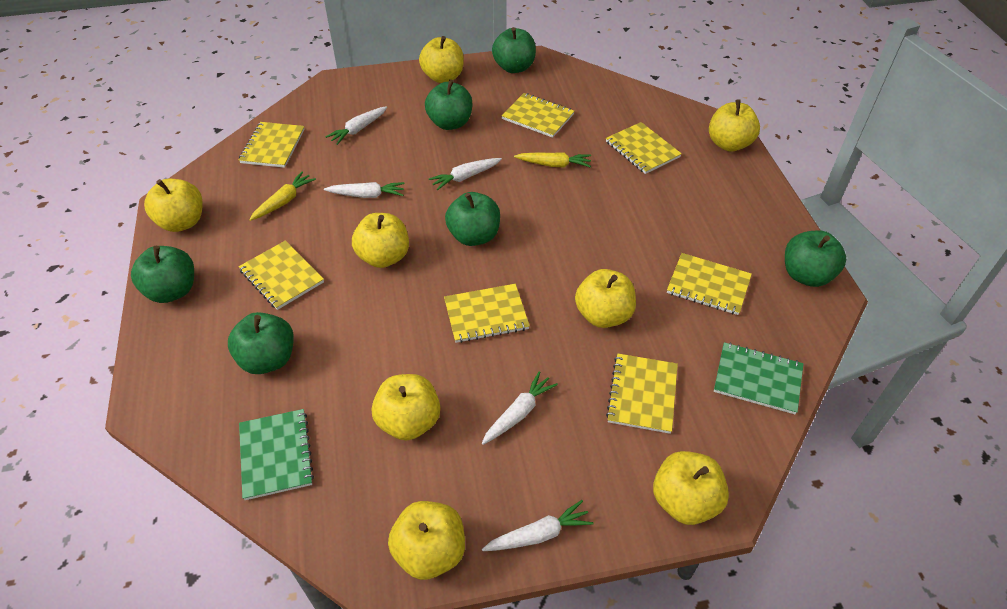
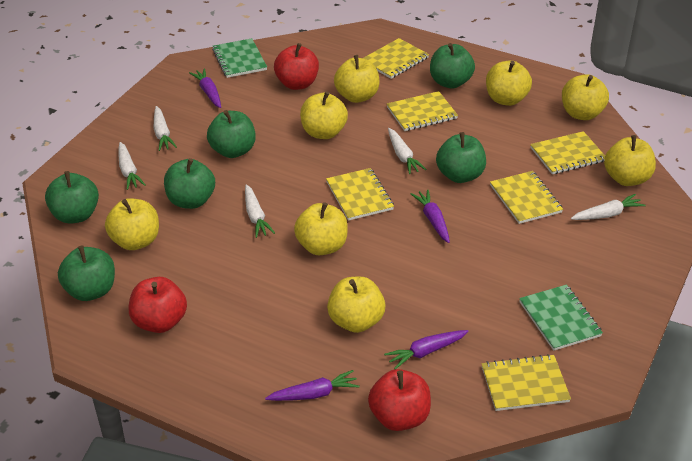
purple carrot: none = 0 -> [189,68,221,108] [265,370,360,401] [384,330,469,369] [411,189,450,243] = 4
red apple: none = 0 -> [129,277,187,333] [274,43,319,90] [368,369,431,431] = 3
yellow carrot: [249,172,316,221] [514,152,591,167] = 2 -> none = 0
yellow notebook: [239,122,305,168] [239,241,324,310] [444,284,530,343] [501,93,574,138] [606,122,682,174] [606,353,678,434] [667,253,752,315] = 7 -> [326,168,394,221] [363,38,429,79] [387,91,458,131] [482,354,571,411] [490,171,563,224] [530,131,605,174] = 6

